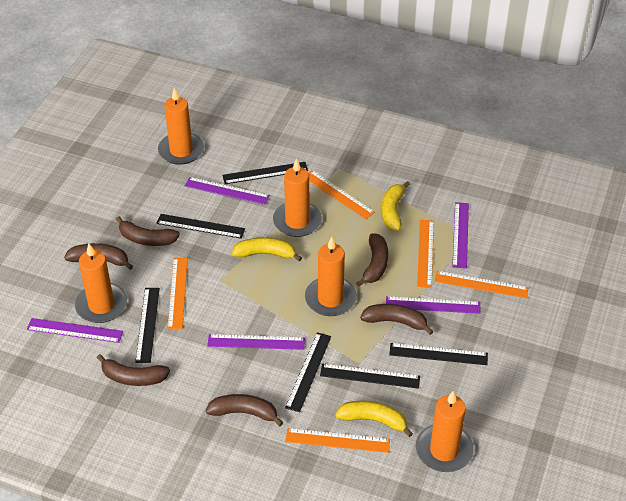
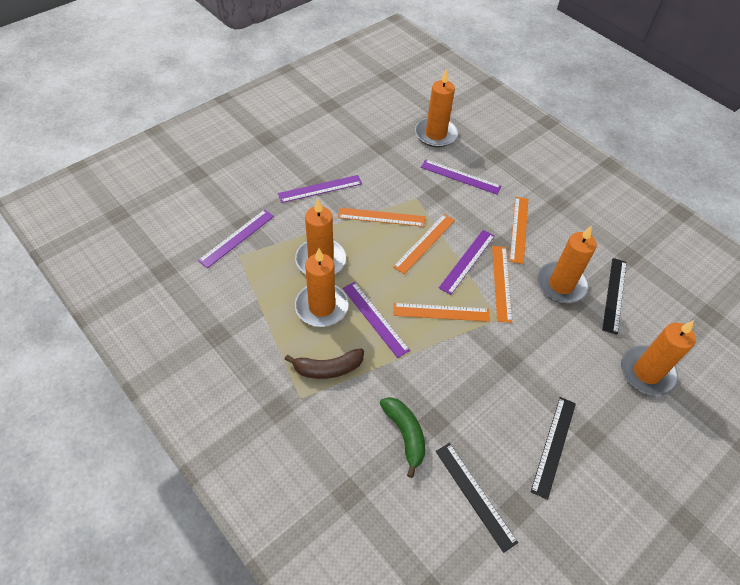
black ruler: [135,288,160,363] [156,214,245,239] [222,162,308,184] [285,332,331,412] [320,363,420,389] [389,343,488,365] = 6 -> [436,443,518,553] [531,397,576,500] [602,258,627,335] = 3
brown banana: [64,243,133,270] [97,354,170,386] [116,217,180,246] [206,394,284,426] [356,233,388,286] [360,304,434,335] = 6 -> [285,348,364,379] = 1
green banana: none = 0 -> [379,397,425,478] = 1
yellow banana: [232,237,302,261] [335,401,413,437] [382,181,410,231] = 3 -> none = 0

